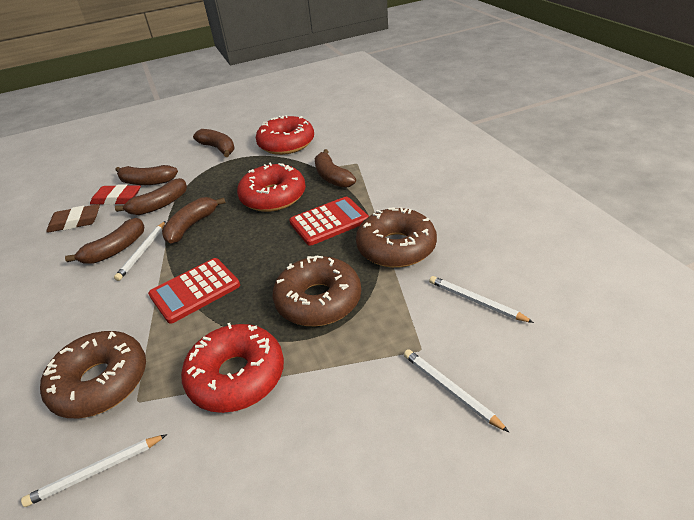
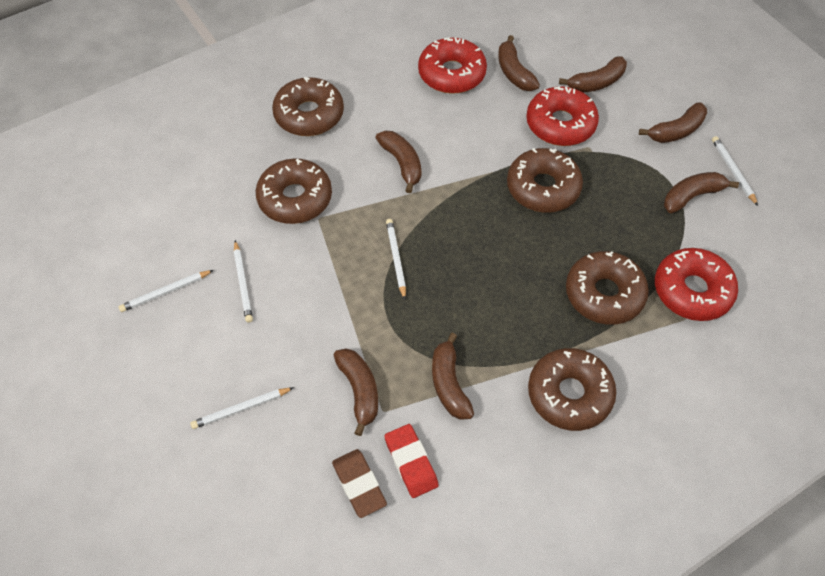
brown banana: [65,218,145,264] [115,165,178,185] [115,178,187,215] [162,197,226,244] [193,129,235,157] [315,149,356,188] = 6 -> [334,349,378,436] [376,131,421,193] [432,333,474,420] [498,35,540,91] [559,56,627,92] [639,102,707,143] [664,172,739,213] = 7
brown donut: [40,331,146,418] [273,255,361,326] [356,207,437,268] = 3 -> [256,159,332,224] [272,77,344,136] [507,148,583,213] [528,348,616,431] [566,251,649,325] = 5
red calculator: [148,258,240,324] [289,197,369,246] = 2 -> none = 0
white pencil: [21,434,167,507] [114,221,166,281] [404,349,509,432] [429,276,534,323] = 4 -> [119,270,213,312] [190,387,294,429] [234,240,253,323] [386,219,406,300] [712,136,758,206] = 5

